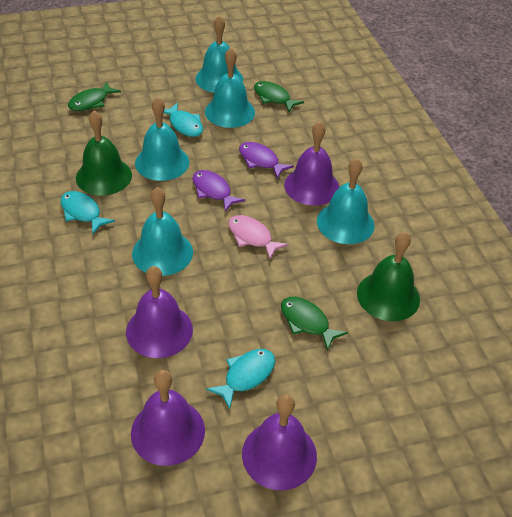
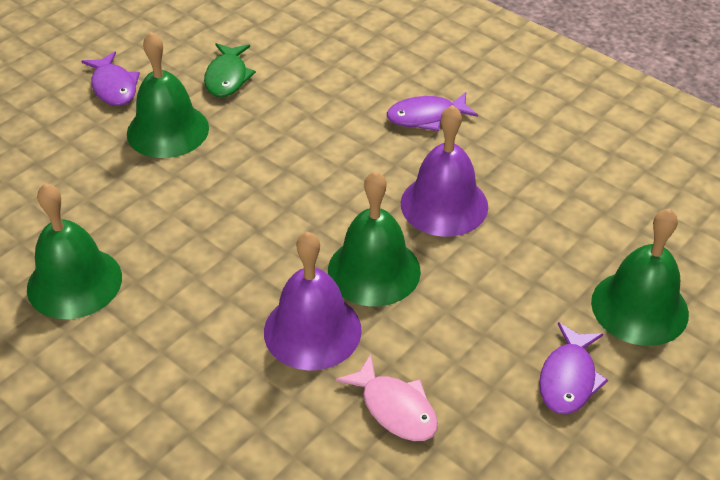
green bell: [76,110,132,196] [357,232,420,321] = 2 -> [27,183,122,319] [127,32,209,158] [328,171,421,307] [591,208,689,346] = 4
green fish: [68,82,121,111] [254,81,304,112] [281,297,348,351] = 3 -> [204,43,256,97] = 1
purple bell: [126,266,193,358] [131,370,205,466] [242,394,317,490] [284,121,339,206] = 4 -> [264,232,362,371] [401,105,488,237] = 2
purple fish: [192,170,246,212] [239,142,294,179] = 2 -> [81,52,140,106] [387,92,478,131] [539,322,608,414] = 3
turquoise bell: [132,187,193,276] [135,97,189,181] [195,15,243,93] [205,48,255,128] [317,158,375,244] = 5 -> none = 0
turquoise fish: [60,191,115,234] [164,103,203,137] [206,349,275,409] = 3 -> none = 0

